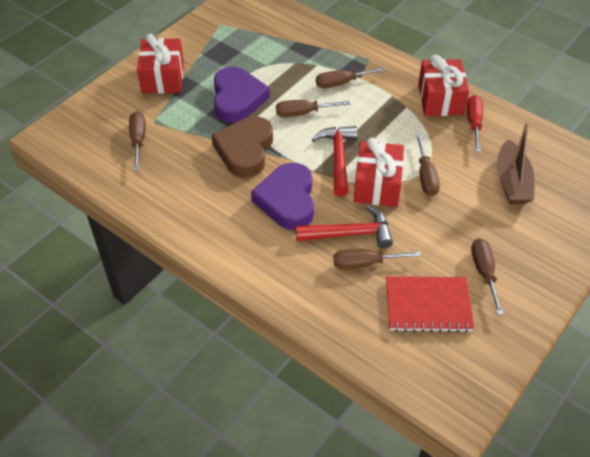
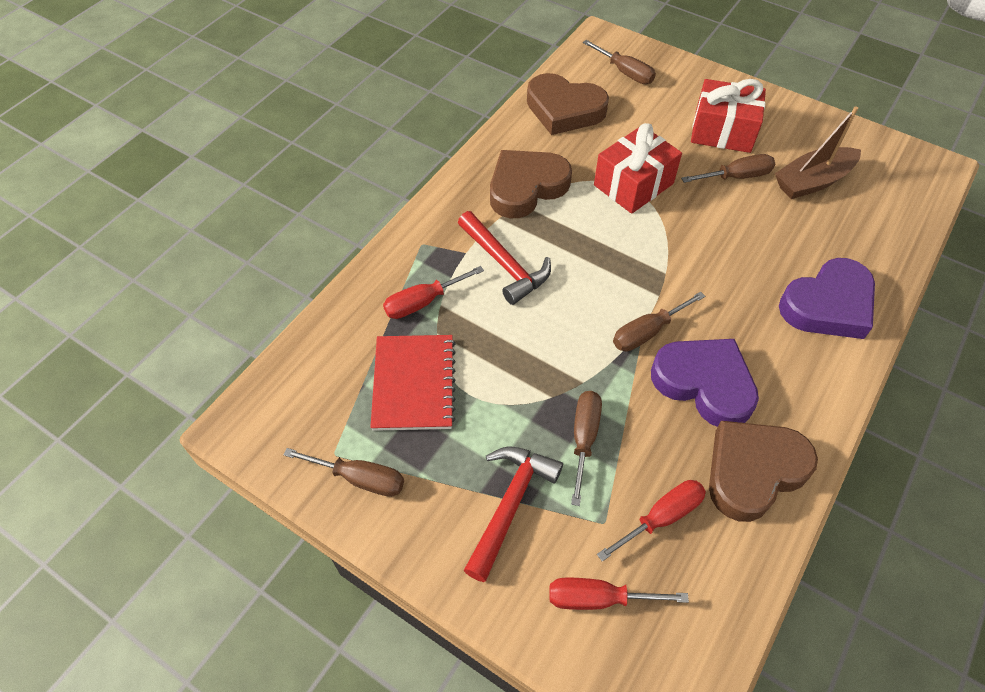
brown heart: [211,116,273,177] = 1 -> [490,150,572,218] [527,73,609,135] [709,421,818,522] = 3
brown screwdriver: [129,111,145,170] [276,100,350,117] [316,67,386,88] [333,249,421,269] [416,134,440,196] [471,238,504,315] = 6 -> [284,448,404,497] [571,391,602,506] [583,40,656,84] [613,292,705,351] [681,154,775,183] = 5
red gift: [137,34,184,93] [354,138,404,207] [418,55,469,116] = 3 -> [594,123,682,214] [691,79,766,153] = 2
red screwdriver: [467,95,483,152] = 1 -> [383,266,484,319] [549,578,689,610] [597,480,706,561] = 3

